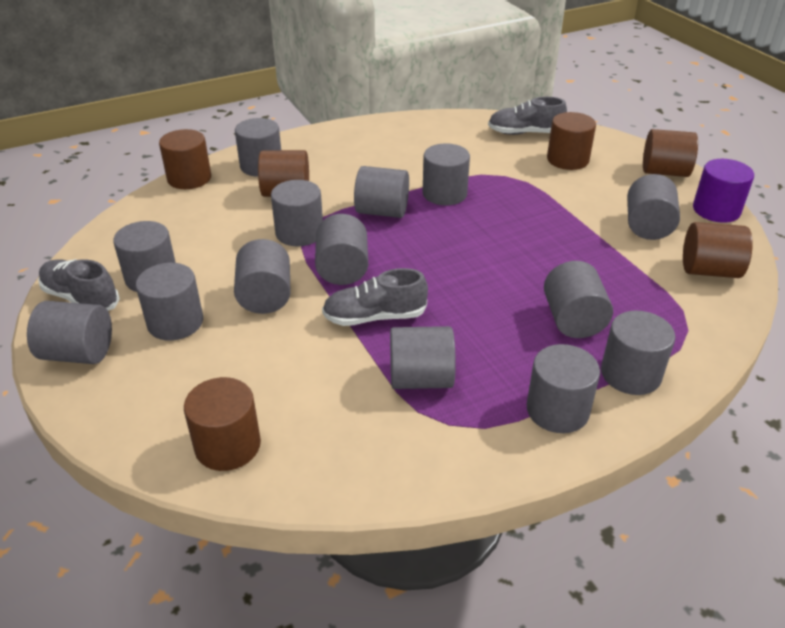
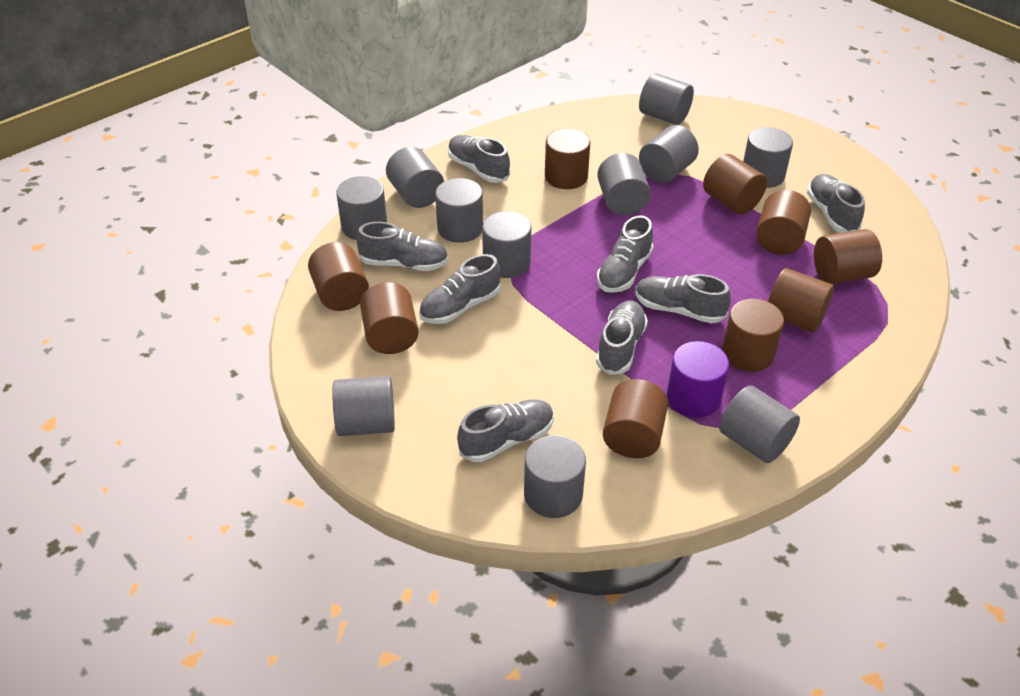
brown cylinder: [159,129,211,189] [184,377,261,471] [258,150,309,197] [547,112,596,170] [643,129,698,177] [683,222,753,278] = 6 -> [308,242,369,311] [360,282,419,354] [545,128,590,189] [603,379,668,458] [703,154,767,214] [722,299,784,372] [756,190,811,255] [768,268,834,332] [814,229,882,284] = 9
grey cylinder: [27,301,112,364] [113,221,176,292] [136,263,203,341] [234,239,291,314] [235,118,281,177] [271,180,323,246] [315,214,368,285] [354,166,409,218] [390,326,456,389] [423,143,470,205] [527,344,600,433] [544,261,613,338] [601,310,675,395] [627,174,680,240] = 14 -> [332,376,395,436] [336,176,387,240] [386,147,444,208] [435,178,483,243] [482,211,531,278] [524,435,586,518] [597,153,651,215] [639,73,694,125] [639,125,699,183] [719,386,800,463] [743,127,793,188] = 11
grey shoe: [38,259,120,311] [322,268,428,326] [488,97,567,135] = 3 -> [357,222,448,271] [419,254,501,324] [448,135,510,183] [457,399,554,462] [596,300,648,375] [597,215,654,293] [635,274,731,324] [807,174,865,233] = 8

